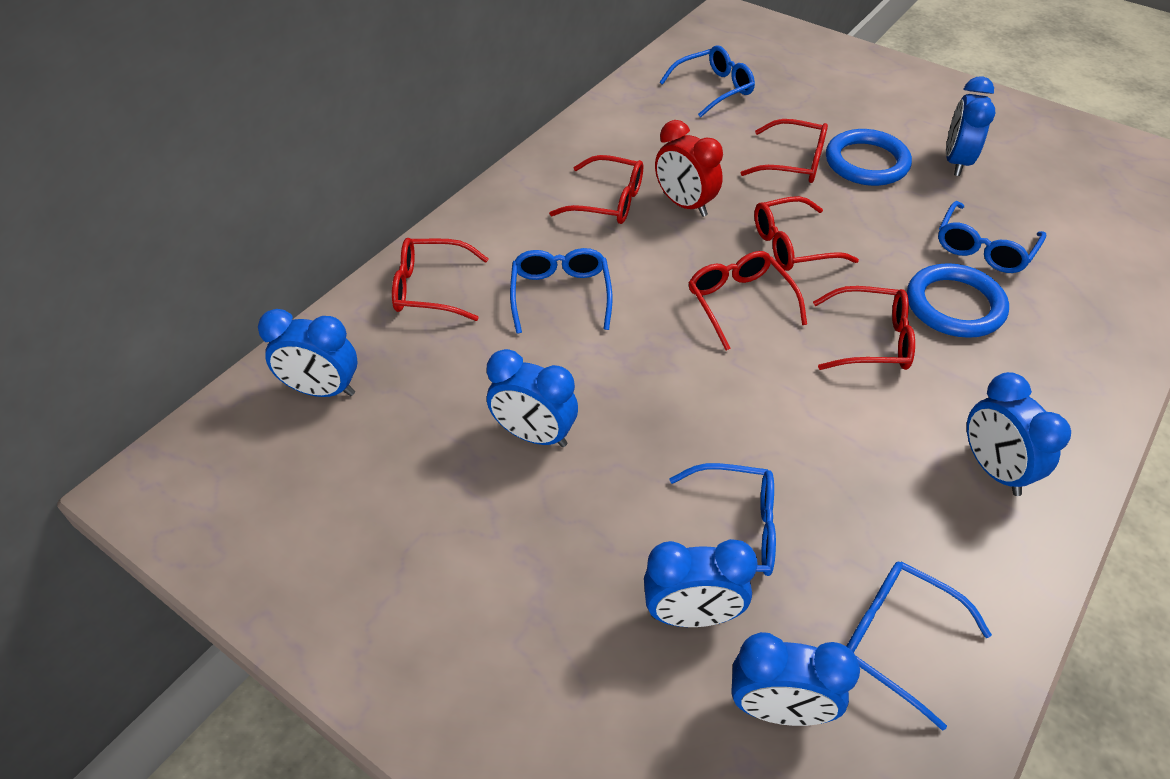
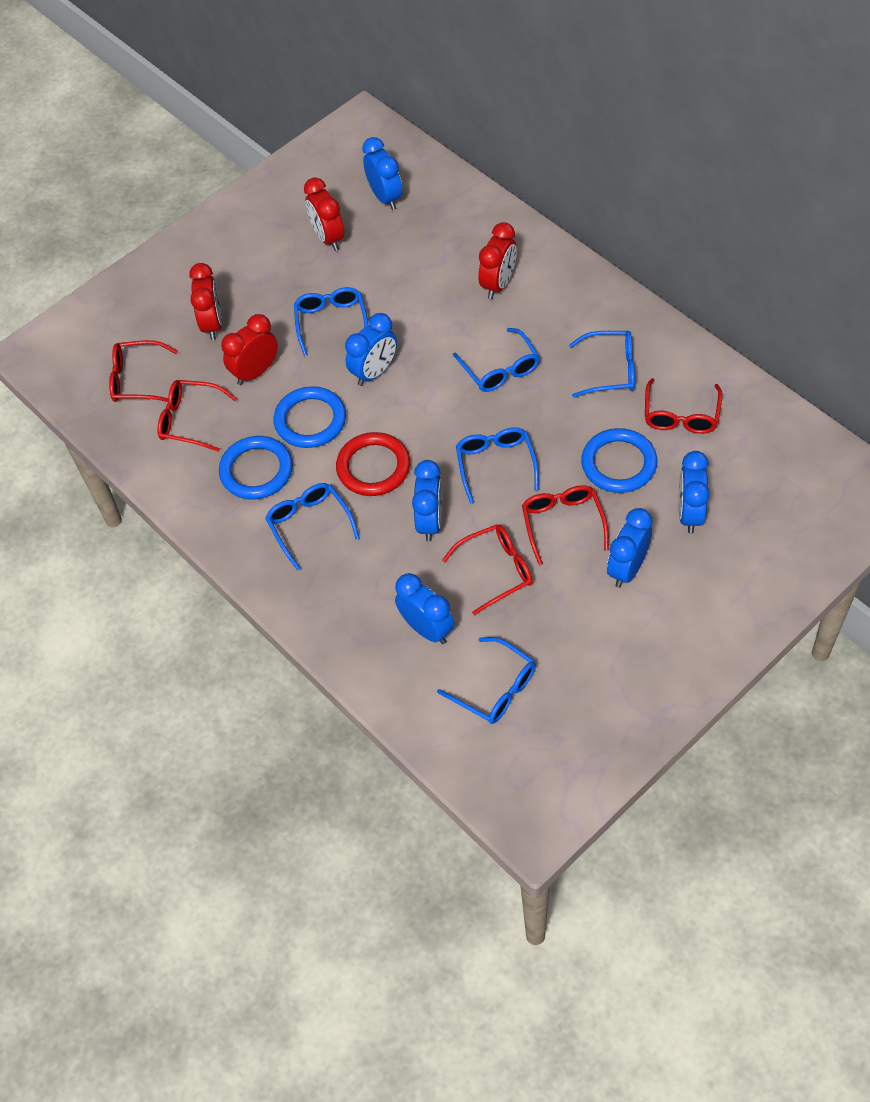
blue glasses: [510,248,613,334] [660,45,755,117] [669,463,776,576] [846,561,992,731] [938,201,1046,273] = 5 -> [265,483,360,571] [294,287,368,356] [437,637,536,724] [453,328,540,392] [456,427,539,504] [569,331,635,398] = 6
blue ring: [826,129,912,186] [907,263,1009,338] = 2 -> [219,436,293,499] [273,386,346,448] [581,428,657,493] = 3
red clock: [655,120,723,217] = 1 -> [189,263,222,340] [221,314,278,385] [304,177,344,251] [479,222,517,299] = 4
red glasses: [392,238,489,321] [549,155,643,224] [688,251,807,350] [741,119,828,183] [754,196,859,271] [813,286,915,370] = 6 -> [109,340,178,402] [157,380,237,452] [442,524,533,615] [522,485,609,565] [645,378,722,434] = 5
red ring: none = 0 -> [336,432,410,496] = 1

